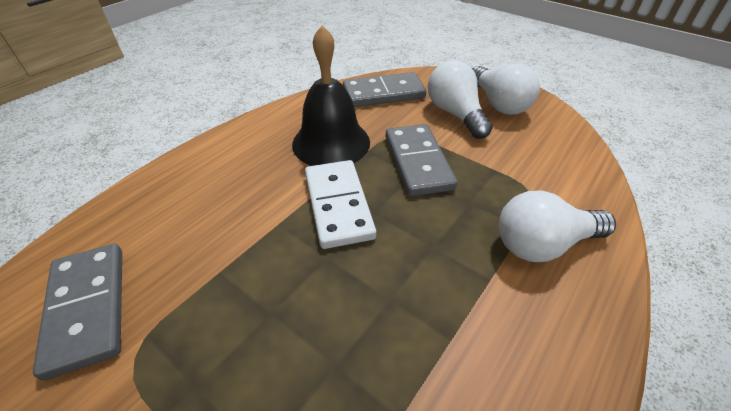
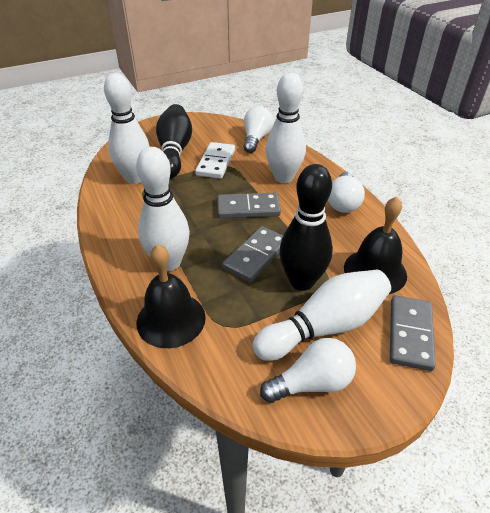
black bell: [292,25,370,166] = 1 -> [137,244,206,348] [344,196,407,294] = 2
black bowling pin: none = 0 -> [156,104,192,179] [279,164,333,291] = 2
white bowling pin: none = 0 -> [104,73,150,184] [136,147,190,271] [253,270,391,361] [266,73,306,183] = 4

